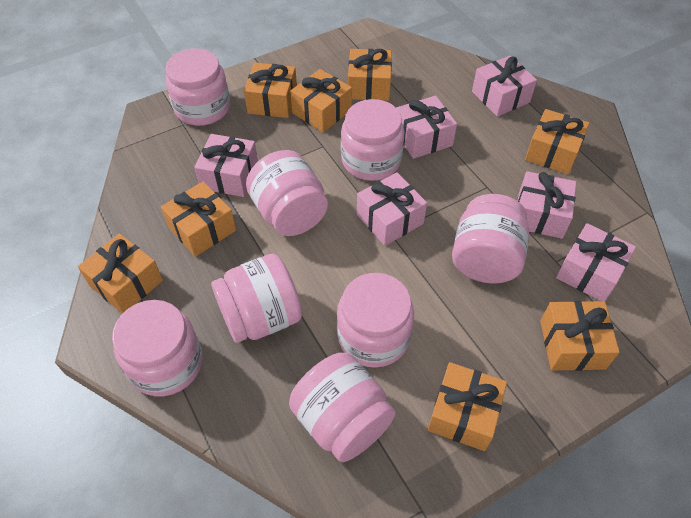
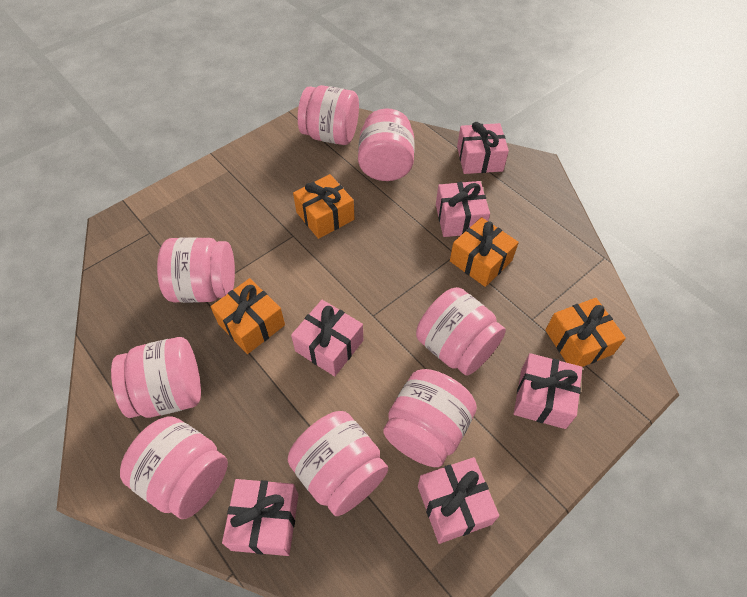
orange gift: [78,233,163,314] [161,181,236,257] [244,63,297,118] [290,69,352,133] [348,49,392,101] [428,362,507,451] [525,109,589,174] [540,301,620,371] = 8 -> [210,278,285,354] [293,174,354,239] [450,217,519,287] [545,298,626,367] = 4

